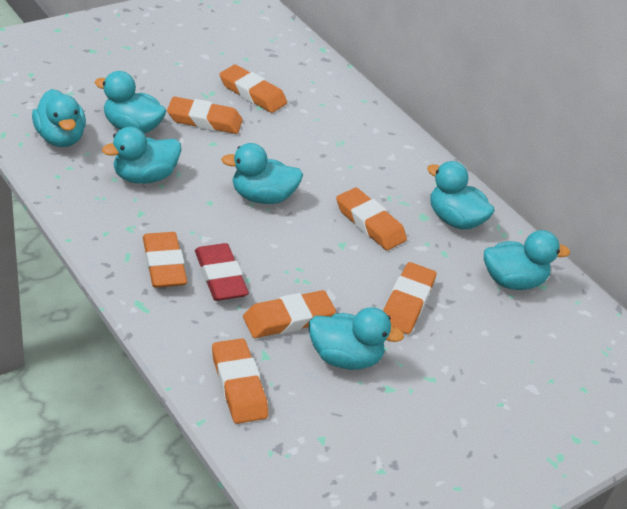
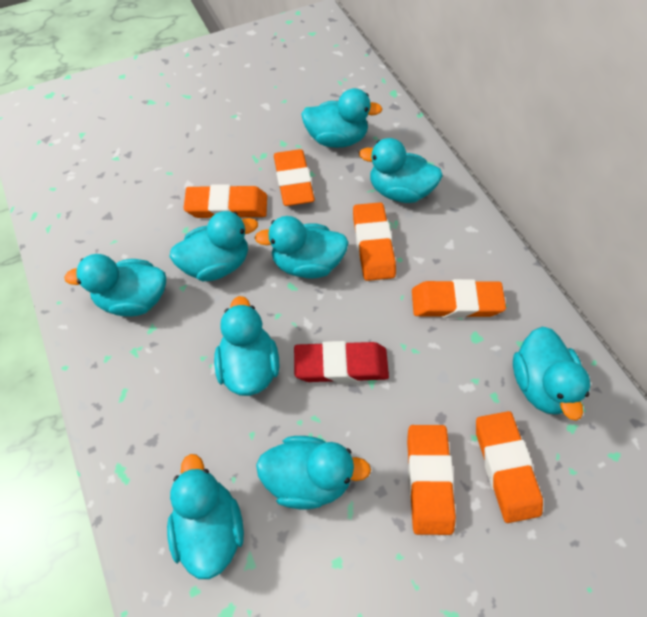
orange eraser: [143,232,187,288] [167,96,243,134] [212,338,268,424] [219,65,287,113] [243,290,336,338] [336,188,407,250] [383,262,436,334] = 7 -> [184,184,267,218] [274,149,315,206] [353,202,396,281] [407,425,456,535] [412,279,506,318] [476,411,543,523] = 6
turquoise duck: [32,89,86,147] [94,71,166,134] [102,127,181,184] [221,143,303,204] [309,307,404,370] [427,161,495,230] [484,230,570,290] = 7 -> [64,254,166,317] [167,454,244,579] [169,211,258,282] [214,296,279,396] [255,216,349,279] [256,436,371,509] [301,88,383,148] [359,138,443,203] [513,327,591,421] = 9

